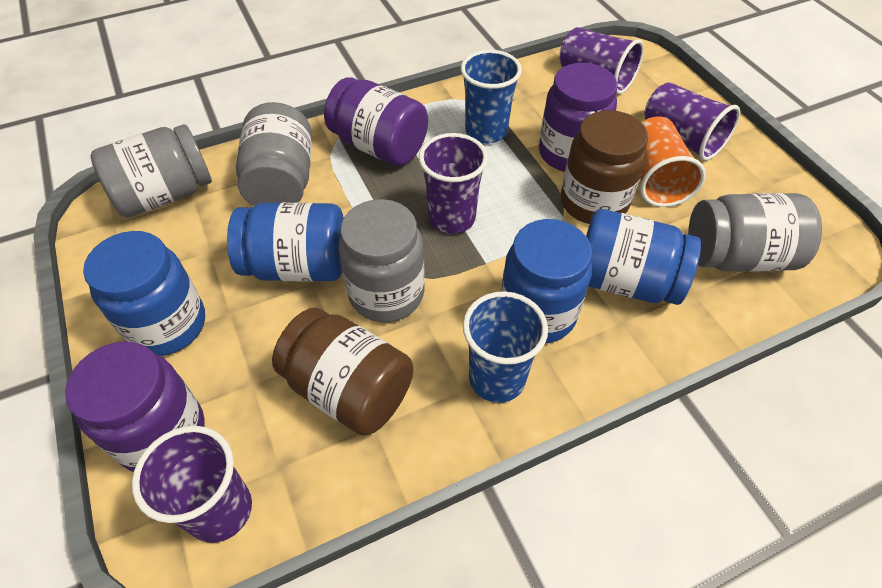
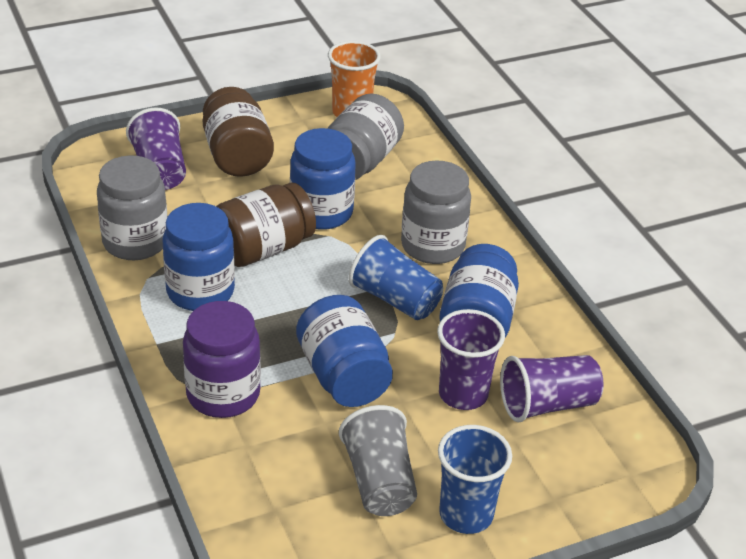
grey cup: none = 0 -> [339,405,417,516] = 1
grey jar: [91,124,212,218] [236,102,312,206] [338,199,425,322] [688,193,822,272] = 4 -> [97,155,167,260] [328,94,404,180] [401,160,471,264] = 3
purple cup: [132,426,252,543] [419,133,488,234] [559,27,644,94] [644,82,740,161] = 4 -> [126,108,186,190] [437,309,505,410] [500,355,604,422] = 3
purple jar: [65,341,205,472] [324,77,428,166] [539,63,617,172] = 3 -> [183,301,261,418] = 1

